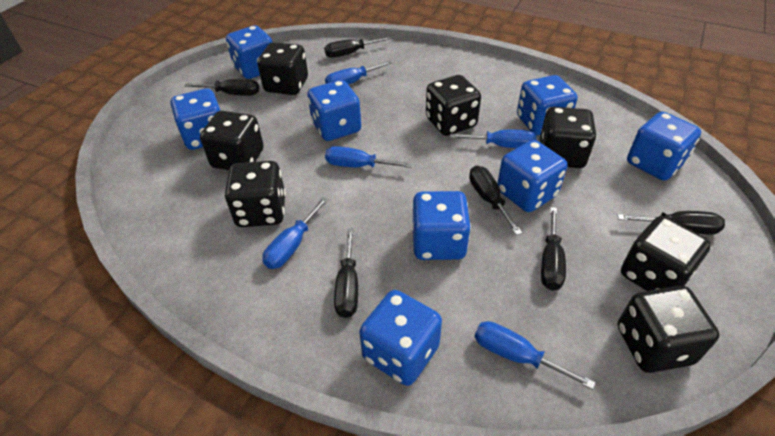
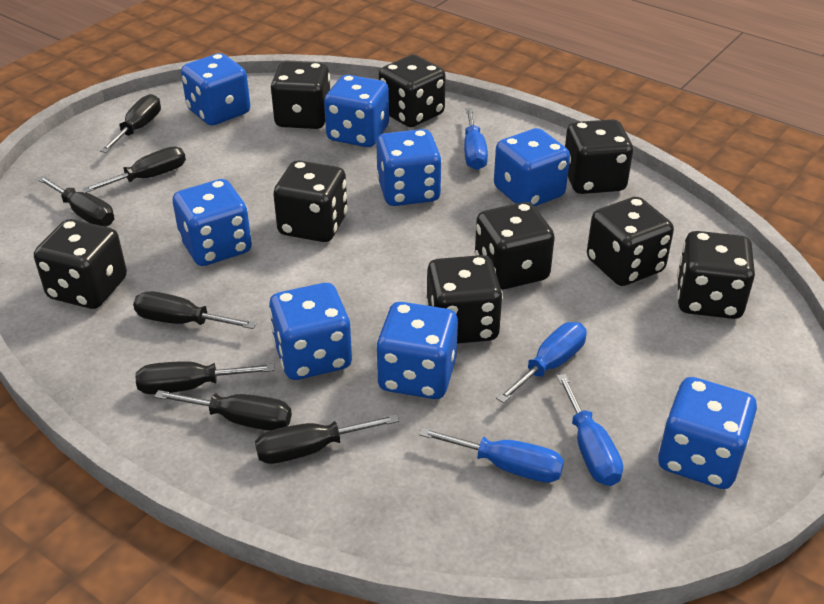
black dice: [200,111,264,170] [225,161,286,227] [257,42,308,95] [426,75,481,136] [540,107,596,168] [618,286,720,373] [621,216,711,291] = 7 -> [34,219,127,309] [270,61,330,129] [273,160,348,242] [379,55,446,127] [426,255,503,344] [475,202,555,290] [565,119,633,194] [587,197,674,286] [677,231,755,319] = 9
black screwdriver: [185,79,259,96] [324,37,391,58] [334,228,358,318] [469,166,522,235] [541,207,566,291] [617,211,725,234] = 6 -> [37,176,114,227] [82,146,186,193] [100,94,161,153] [133,291,257,329] [136,361,275,394] [154,390,292,431] [255,414,399,464] = 7
blue screwdriver: [263,197,328,269] [325,61,392,85] [325,146,412,168] [450,130,536,148] [475,321,596,390] = 5 -> [419,427,564,483] [464,108,488,170] [496,322,587,403] [557,374,623,486] = 4

